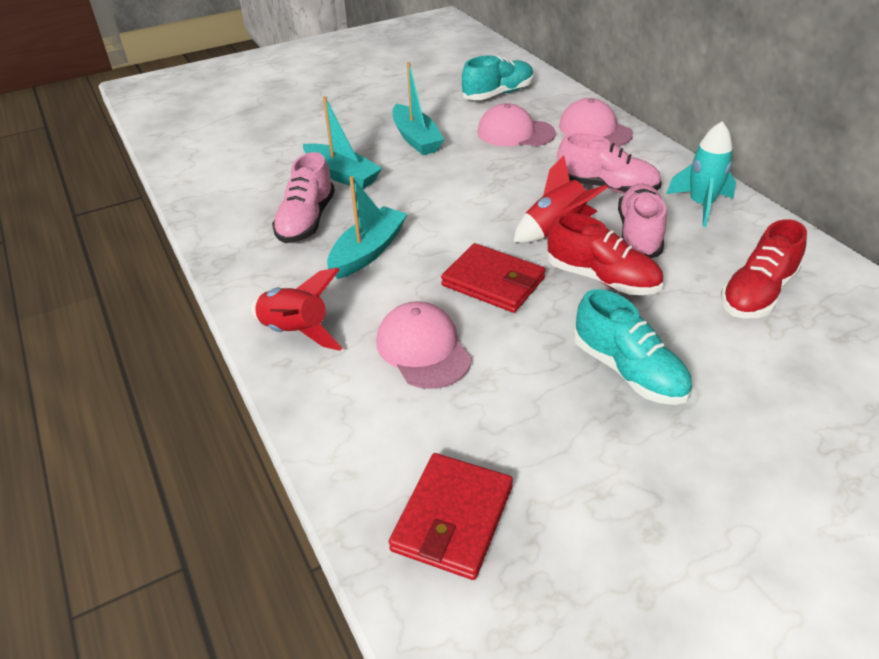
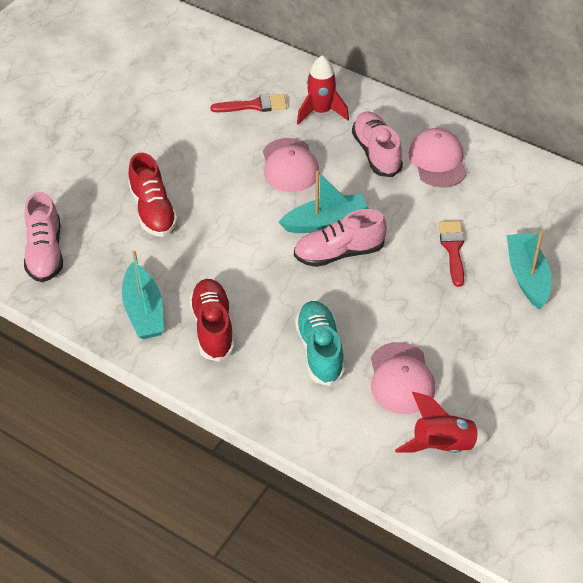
red brush: none = 0 -> [210,94,287,112] [439,221,464,287] = 2
red wallet: [389,453,513,580] [441,243,546,313] = 2 -> none = 0
turquoise rocket: [666,121,736,227] = 1 -> none = 0
turquoise shoe: [461,55,534,100] [573,289,692,405] = 2 -> [295,301,345,386] = 1

